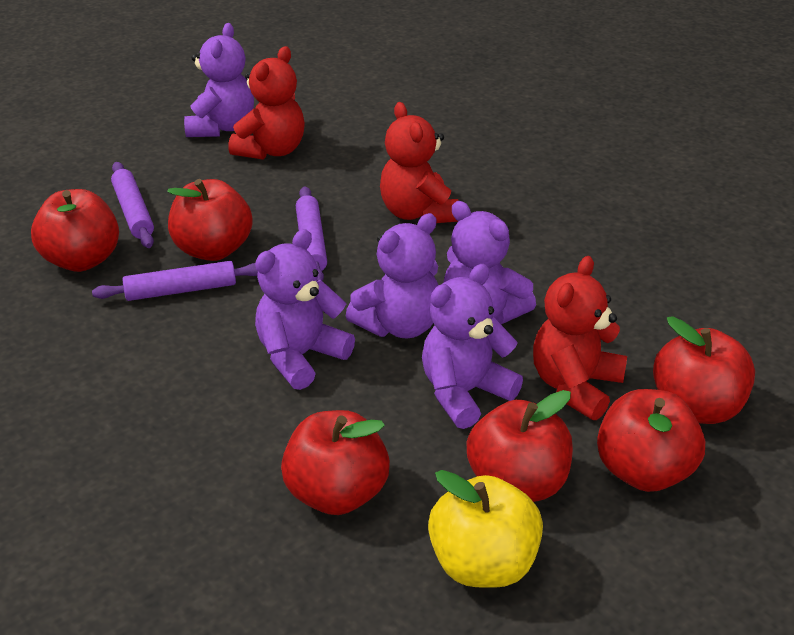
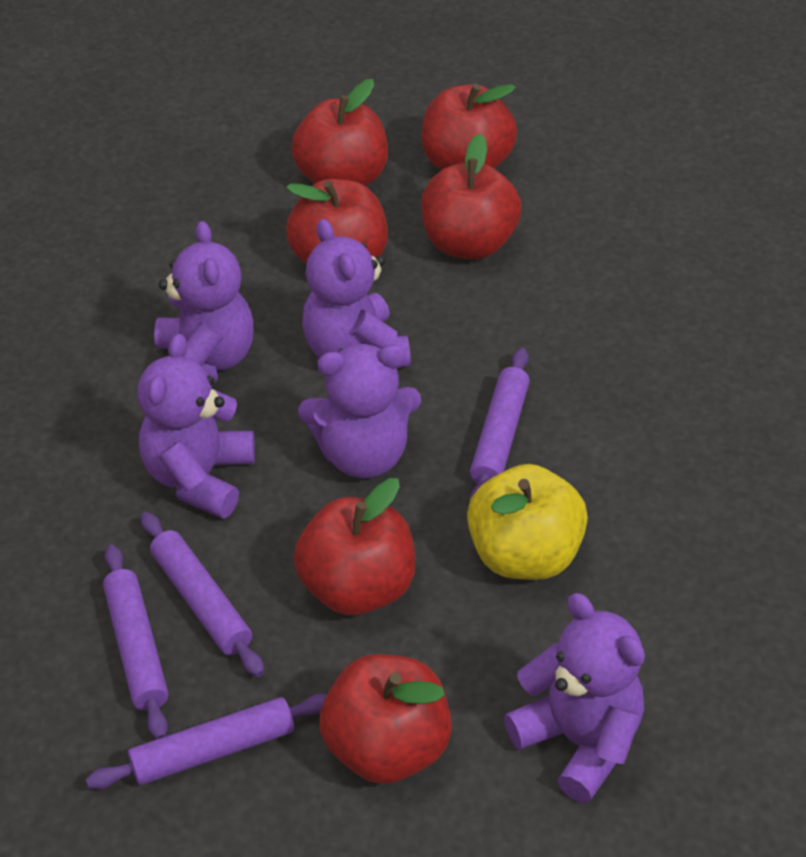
purple rolling pin: [92,261,258,301] [111,162,154,248] [296,186,327,281] = 3 -> [86,693,327,789] [103,545,169,739] [141,512,264,677] [470,348,530,499] = 4
red teddy bear: [228,46,305,160] [380,102,459,223] [533,256,627,420] = 3 -> none = 0

